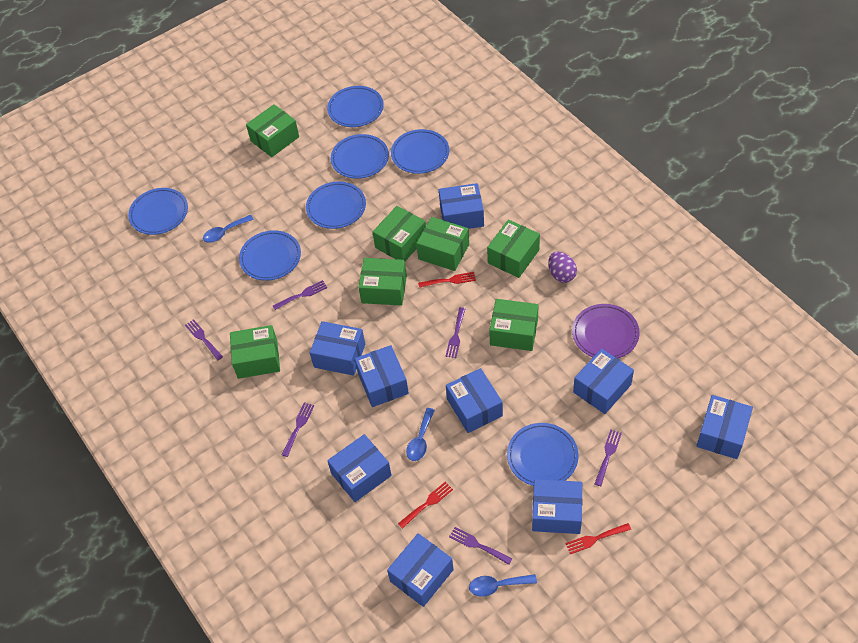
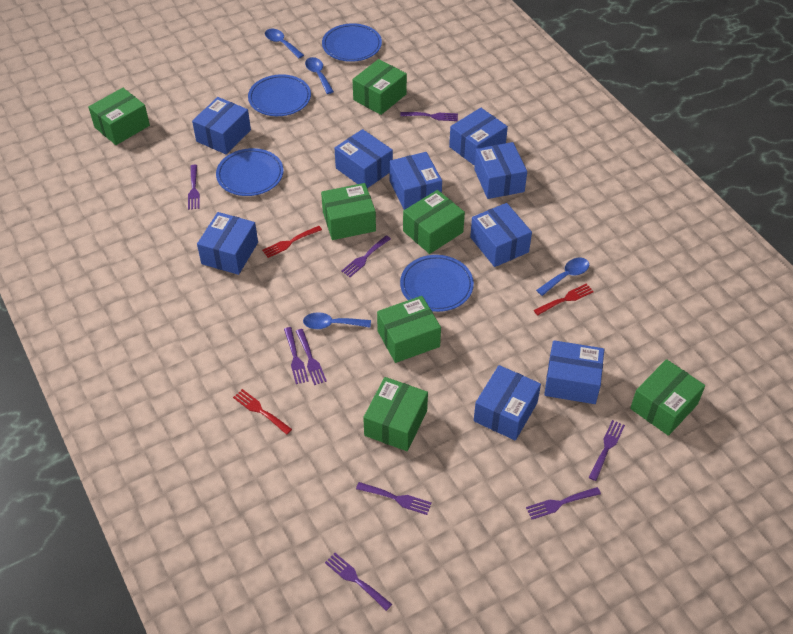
blue plate: [128,188,188,235] [239,230,301,281] [306,181,366,229] [327,86,384,127] [331,134,389,179] [391,129,449,174] [507,423,579,486] = 7 -> [216,148,284,196] [248,74,311,116] [322,23,382,62] [400,255,474,312] = 4
blue spoon: [203,215,254,243] [406,408,435,461] [469,574,537,597] = 3 -> [265,29,304,59] [303,312,371,329] [305,57,334,94] [536,258,589,296] = 4
purple egg: [548,252,577,283] = 1 -> none = 0
purple fork: [185,319,223,360] [273,280,327,310] [282,402,314,457] [445,307,465,358] [449,527,512,565] [594,430,622,486] = 6 -> [188,165,200,210] [284,327,309,384] [296,329,327,385] [325,553,392,611] [341,235,391,277] [356,482,432,515] [400,112,458,121] [526,487,601,519] [588,420,625,481] = 9
purple plate: [572,304,640,358] = 1 -> none = 0

